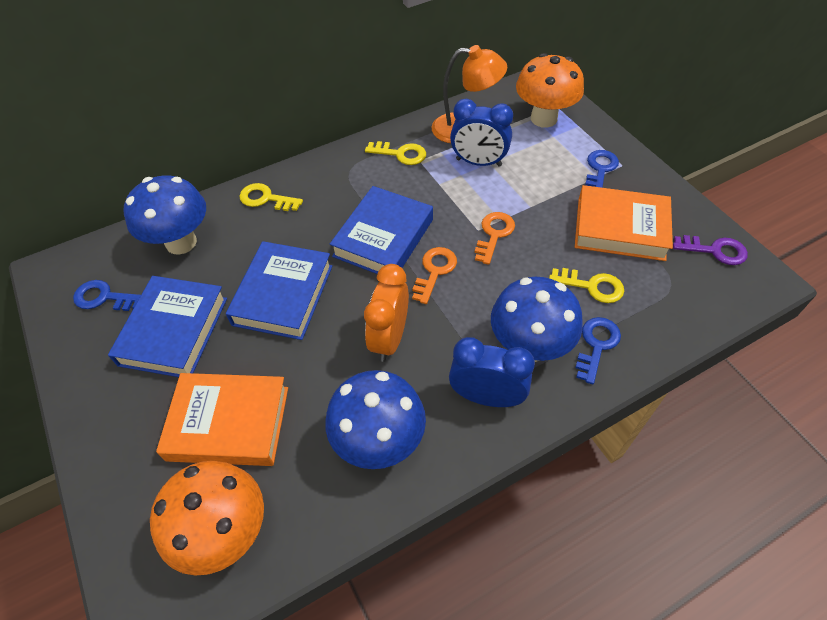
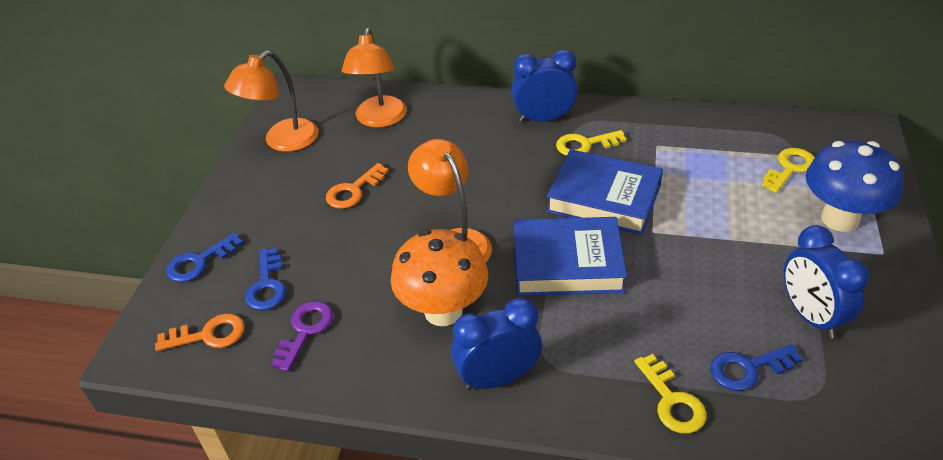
blue book: [108,276,227,377] [226,241,332,340] [330,186,433,274] = 3 -> [514,217,627,296] [546,149,663,235] = 2
blue clock: [449,337,535,407] [450,99,513,166] = 2 -> [452,298,542,390] [511,49,578,122] [784,225,869,338] = 3
blue mushroom: [123,175,206,255] [325,370,426,469] [491,277,583,362] = 3 -> [806,140,904,232] = 1
orange book: [156,373,288,466] [575,185,673,261] = 2 -> none = 0
orange clock: [364,264,409,362] = 1 -> none = 0
orange lamp: [432,45,507,143] = 1 -> [224,51,318,152] [342,28,407,128] [408,139,492,263] = 3
orange mushroom: [150,461,264,576] [516,53,584,128] = 2 -> [391,229,488,326] = 1

